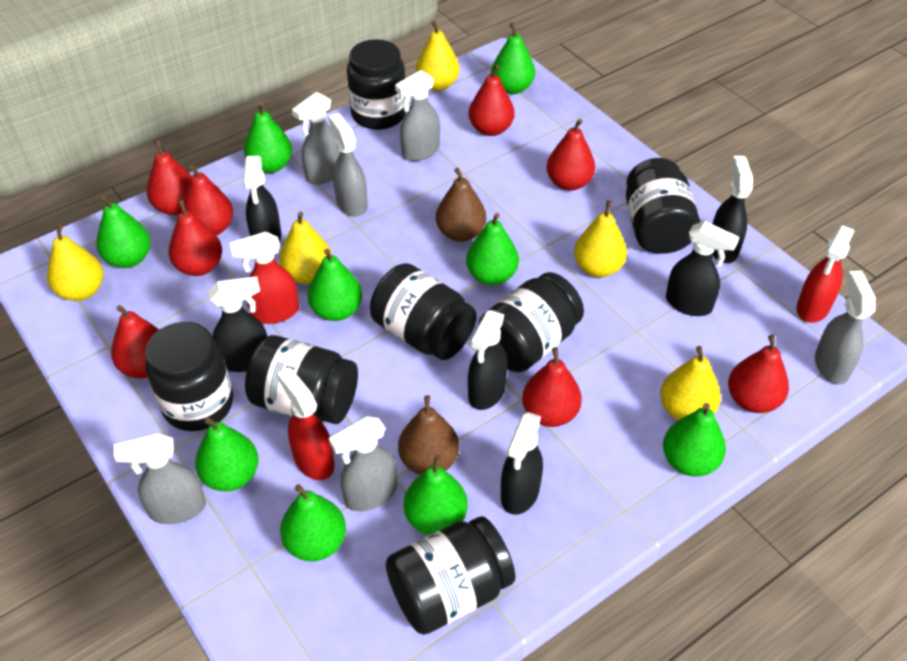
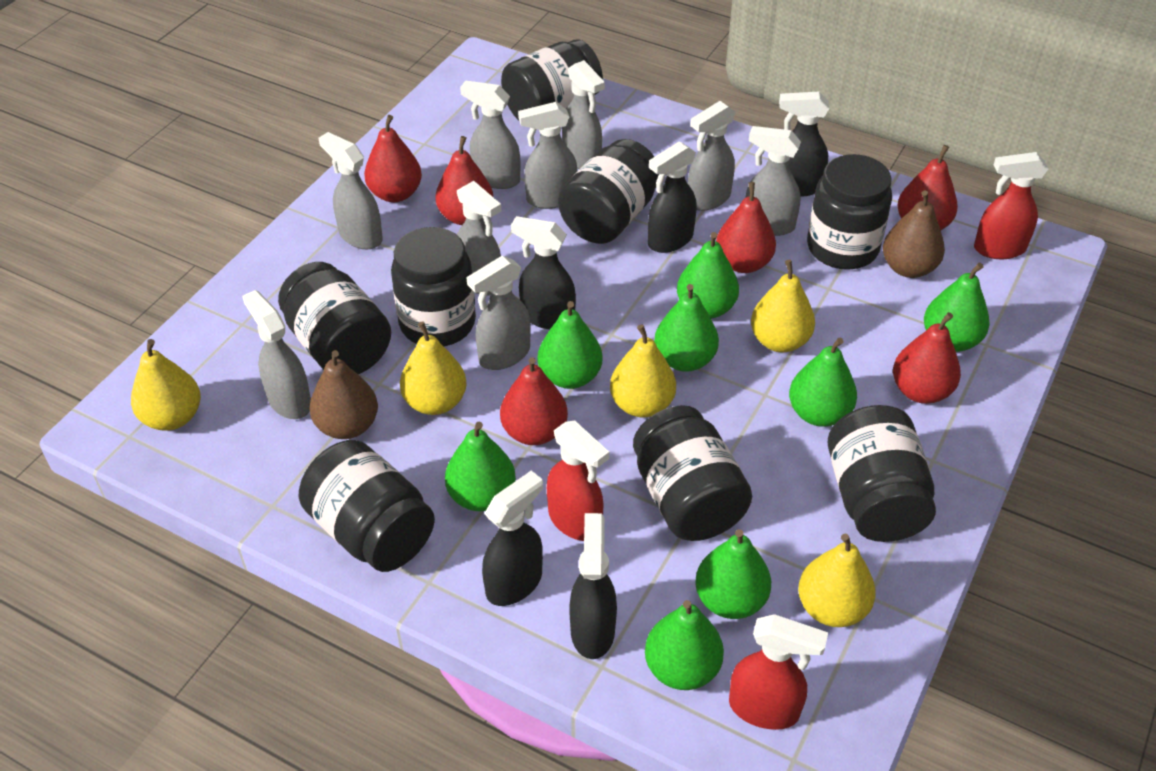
black jar: [145,322,233,431] [245,335,358,424] [347,39,406,130] [370,263,477,360] [386,516,515,635] [479,272,584,372] [626,158,700,254] = 7 -> [278,262,391,374] [299,440,435,572] [391,227,476,347] [501,39,603,120] [558,139,659,244] [633,405,752,541] [807,154,892,270] [828,405,936,542] = 8
black spray bottle: [208,276,267,372] [243,156,281,241] [468,310,508,410] [501,412,543,515] [666,221,739,316] [712,156,753,263] = 6 -> [482,471,543,606] [511,216,576,329] [569,513,617,659] [648,141,697,253] [779,92,829,197] = 5
green pear: [96,196,151,268] [195,417,259,491] [244,102,292,173] [280,484,346,561] [307,249,362,321] [404,455,468,535] [466,213,519,285] [491,23,535,94] [663,403,726,477] = 9 -> [445,422,516,511] [538,301,602,389] [645,600,724,690] [654,284,719,372] [677,232,739,319] [695,529,771,619] [789,338,857,427] [924,263,990,352] = 8
grey spray bottle: [114,433,206,524] [292,92,340,185] [328,113,368,217] [329,416,397,511] [395,70,440,161] [815,271,876,384] = 6 -> [242,290,311,419] [318,132,383,250] [457,181,501,295] [460,80,521,189] [467,256,531,370] [518,102,578,209] [562,60,605,169] [688,101,736,211] [746,126,801,236] = 9
red pear: [111,305,159,378] [147,139,192,215] [168,199,222,276] [181,165,233,235] [469,65,515,136] [522,347,582,427] [546,119,595,191] [728,335,789,413] = 8 -> [364,115,422,202] [435,136,493,225] [500,357,568,445] [716,182,776,273] [893,312,961,404] [898,145,958,230] = 6

